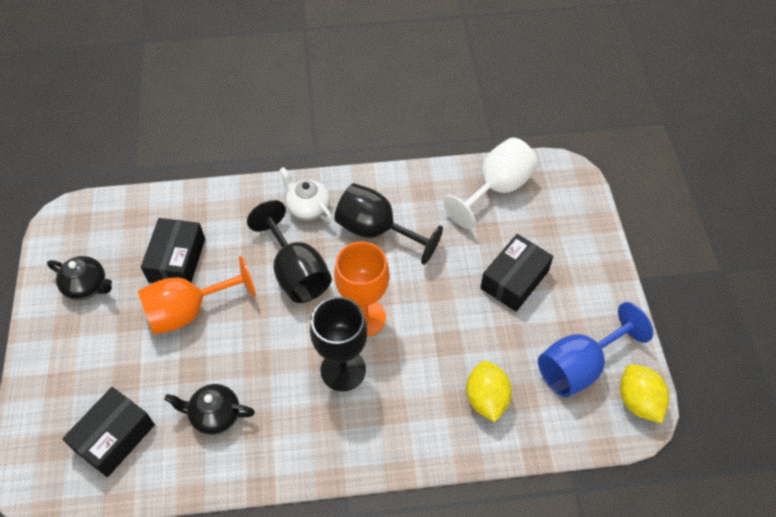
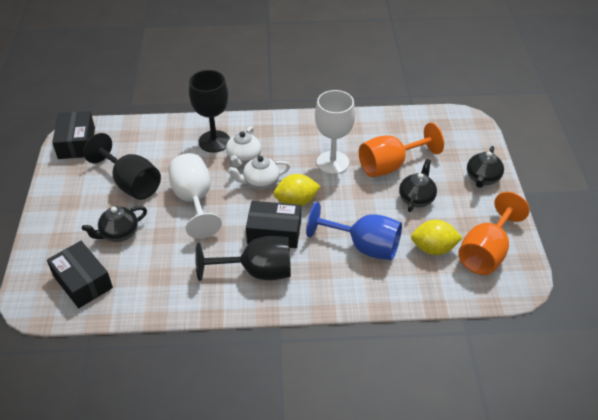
black teapot: [47,256,112,300] [165,384,255,435] = 2 -> [82,206,147,242] [399,159,437,212] [467,146,504,188] = 3
white goblet: [443,138,538,229] = 1 -> [168,153,222,239] [315,90,355,174] = 2
white teapot: [279,167,333,222] = 1 -> [226,126,261,168] [229,156,290,190] = 2

